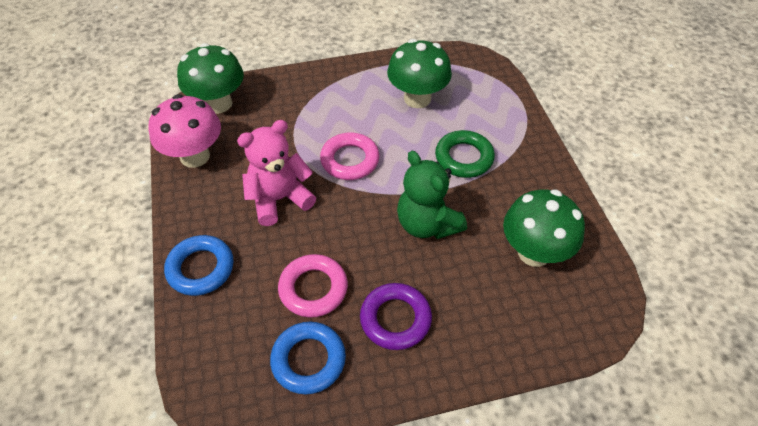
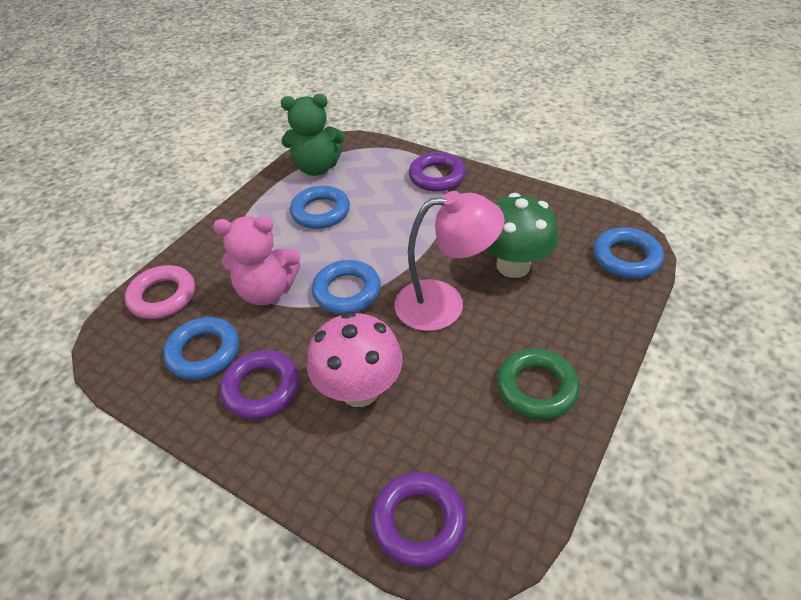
blue ring: [164,235,234,296] [270,322,346,394] = 2 -> [163,317,239,380] [290,185,350,229] [312,260,381,314] [593,227,664,278] = 4
green mushroom: [177,43,244,114] [387,39,452,108] [503,189,585,267] = 3 -> [485,193,559,278] = 1
pink lamp: none = 0 -> [395,191,504,331] = 1
pink ring: [278,254,348,318] [320,133,379,180] = 2 -> [125,265,195,319] = 1
purple ring: [360,283,432,350] = 1 -> [220,350,299,419] [371,472,466,567] [409,152,466,192] = 3

